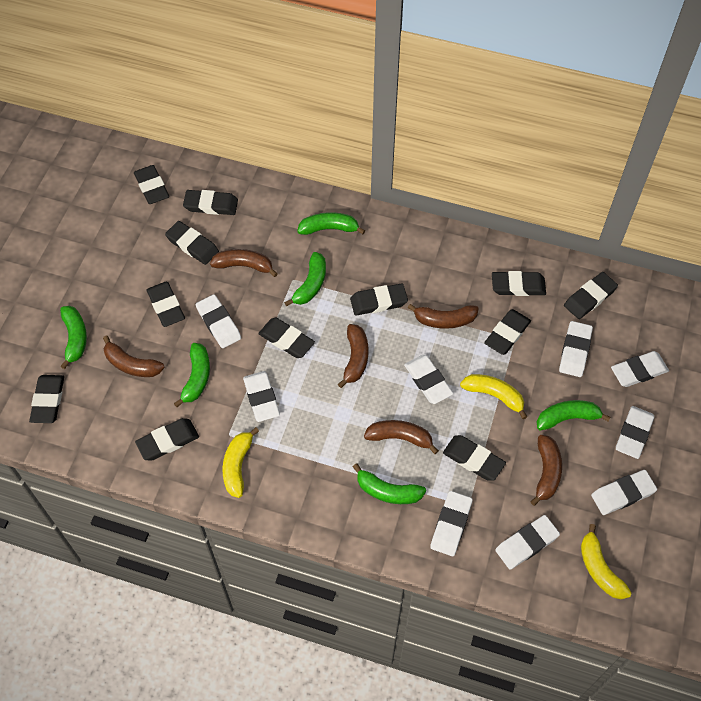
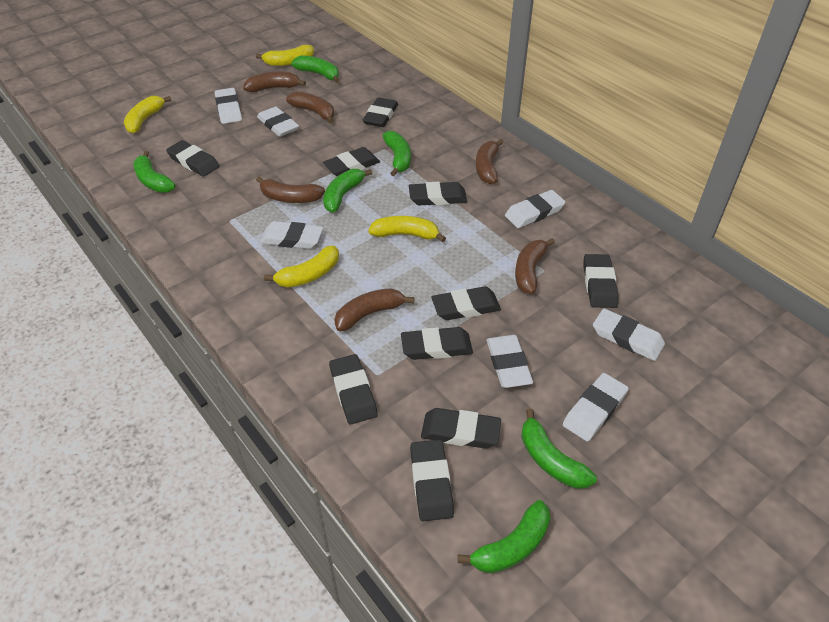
black eraser: [29,375,64,423] [134,165,169,204] [135,418,199,461] [146,282,185,327] [165,221,219,265] [183,190,238,215] [258,318,315,358] [350,283,408,316] [443,435,506,481] [484,309,531,355] [492,271,546,296] [564,272,618,319] = 12 -> [166,140,219,177] [323,147,380,176] [329,354,378,424] [363,97,398,127] [401,327,473,360] [409,182,467,205] [410,439,454,521] [421,408,501,449] [431,286,501,320] [583,254,619,308] = 10
white eraser: [196,295,241,348] [243,371,280,422] [404,355,453,404] [430,491,473,556] [495,515,560,570] [559,321,593,377] [591,470,657,515] [611,351,669,387] [616,406,654,459] = 9 -> [215,88,242,124] [257,106,299,137] [260,221,323,249] [487,335,533,388] [505,190,566,228] [563,373,629,442] [593,309,665,361] = 7
yellow banana: [223,427,259,498] [460,374,527,419] [581,524,631,599] = 3 -> [124,96,171,133] [256,45,314,66] [264,245,339,287] [368,216,446,242] = 4

